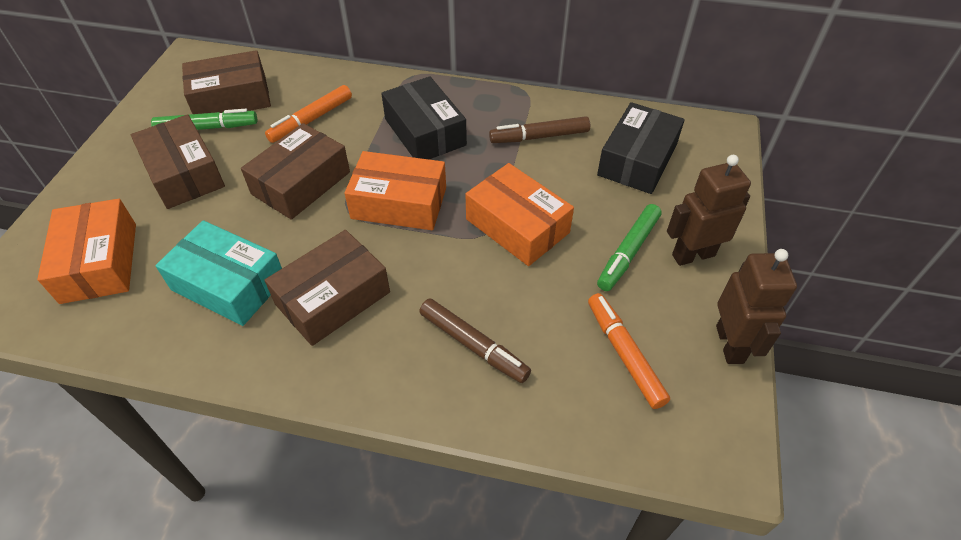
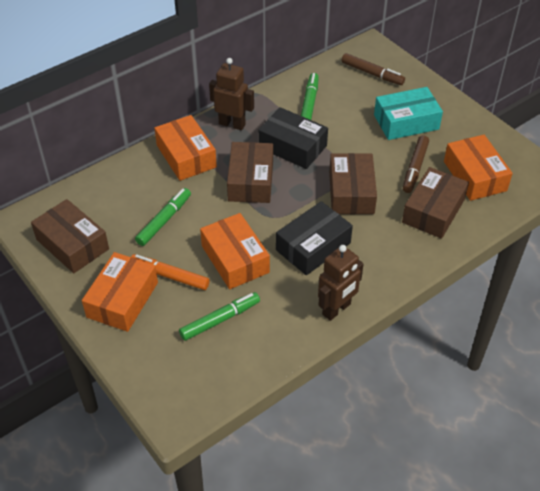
green marker: [151,109,257,130] [597,204,661,291] = 2 -> [135,188,191,246] [179,292,260,341] [301,73,319,120] = 3
orange box: [37,199,136,304] [344,151,446,230] [465,163,574,266] = 3 -> [82,252,158,332] [154,115,217,181] [200,213,270,289] [444,135,513,201] = 4
orange marker: [265,85,352,143] [588,293,670,409] = 2 -> [131,254,210,290] = 1

